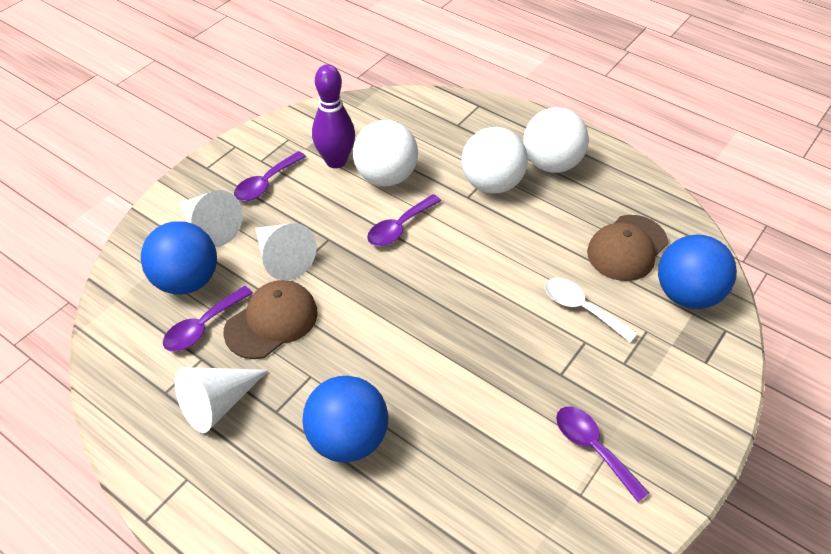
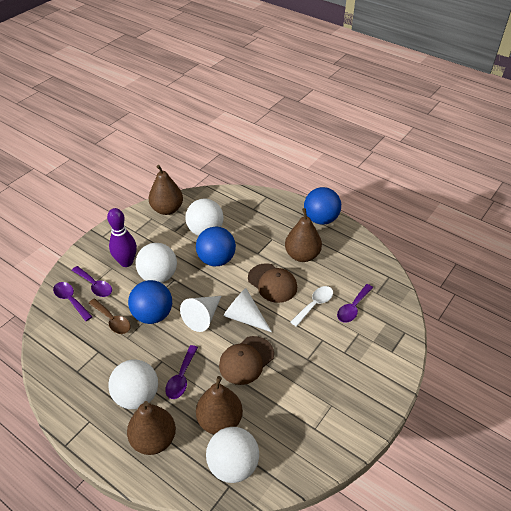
brown pear: none = 0 -> [127,401,176,455] [149,165,183,215] [196,376,243,434] [285,208,322,262] = 4
brown spoon: none = 0 -> [89,299,131,334] = 1
white ball: [353,120,418,186] [462,127,528,194] [523,107,589,173] = 3 -> [108,359,158,409] [135,243,177,283] [185,199,224,236] [206,427,259,483] = 4
white cone: [175,367,269,433] [179,190,243,247] [255,223,317,280] = 3 -> [180,296,221,332] [223,288,272,332] = 2

